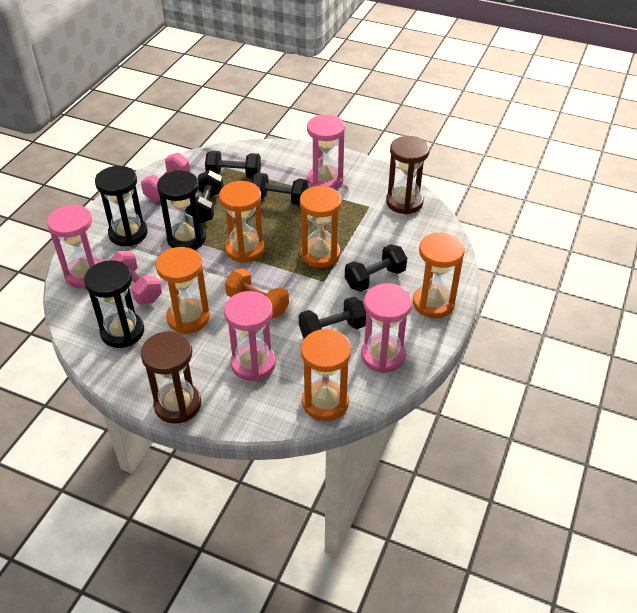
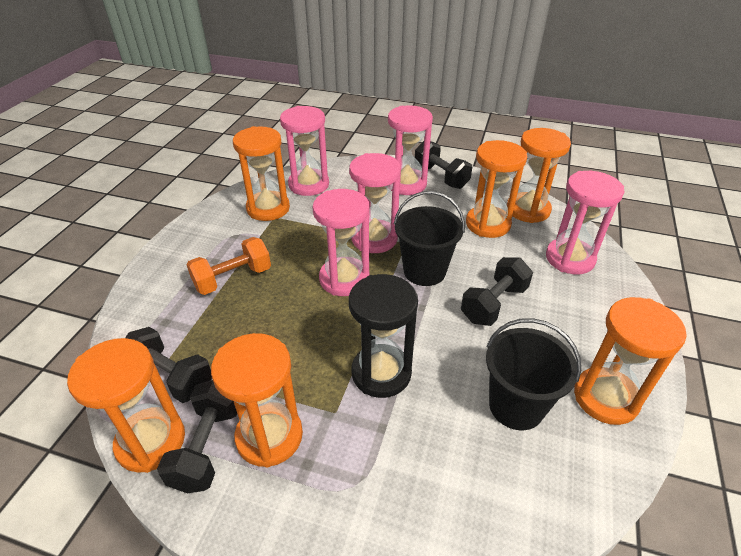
black bucket: none = 0 -> [394,191,465,286] [486,318,581,430] = 2
black dumbbell: [189,170,223,224] [205,151,261,178] [251,173,308,205] [299,297,366,338] [345,244,407,292] = 5 -> [125,327,212,403] [157,380,237,493] [415,141,472,189] [461,257,533,326] = 4
black hourglass: [84,260,144,348] [95,166,148,246] [157,170,206,250] = 3 -> [349,274,418,398] = 1
brown hourglass: [141,331,201,424] [386,136,430,214] = 2 -> none = 0
orange hourglass: [156,247,210,334] [219,181,265,263] [300,185,342,268] [301,328,351,421] [413,232,465,318] = 5 -> [67,338,185,473] [211,333,303,468] [233,126,290,221] [466,140,527,238] [507,128,571,223] [574,297,686,425] = 6
pink dumbbell: [110,251,162,304] [141,153,190,201] = 2 -> none = 0
pink hourglass: [47,204,103,288] [224,291,276,381] [307,115,345,189] [361,283,412,373] = 4 -> [280,106,329,196] [312,189,370,296] [349,153,401,253] [388,106,433,195] [546,171,624,274] = 5

